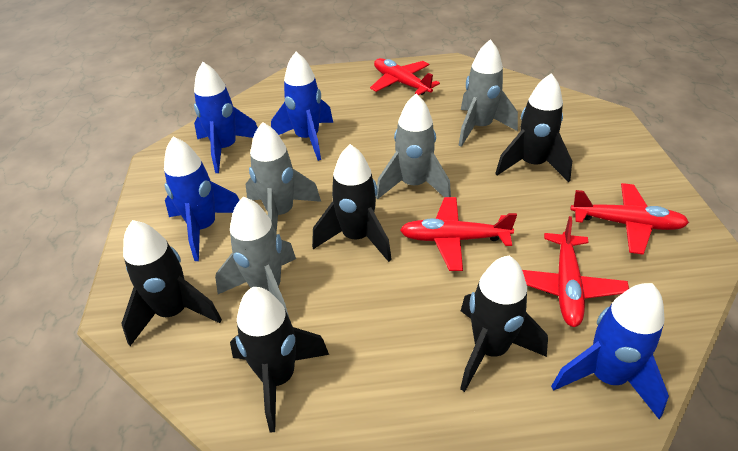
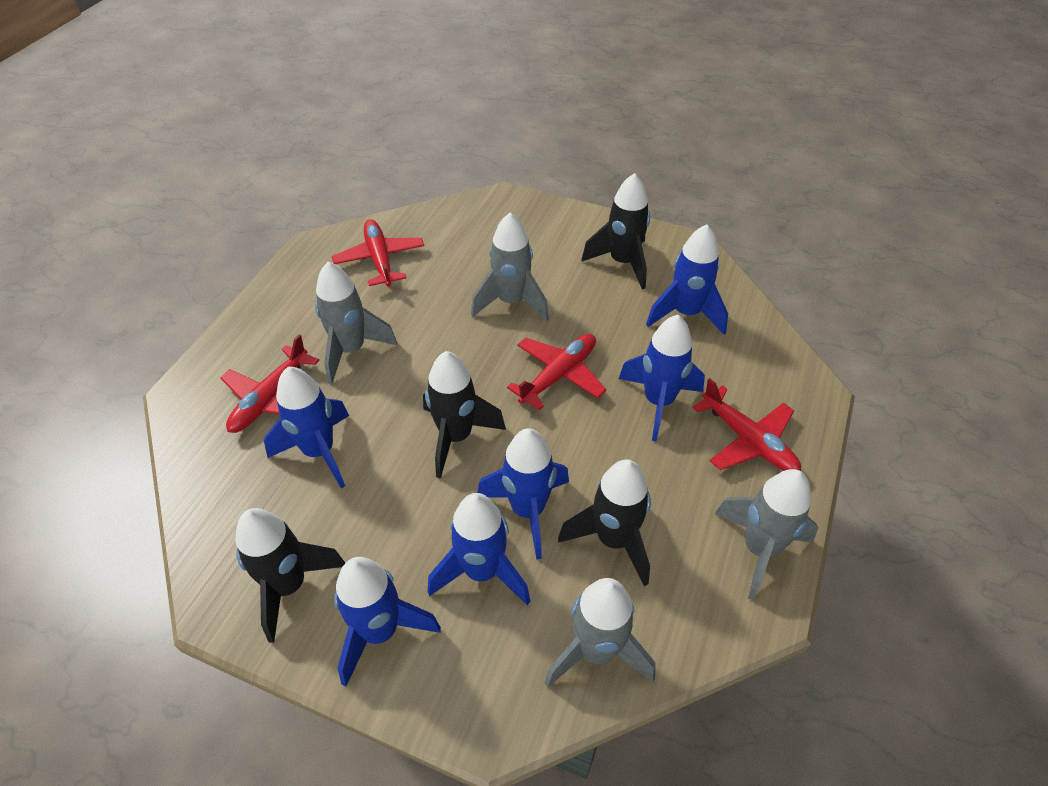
black rocket: [121,220,222,346] [230,287,329,432] [312,144,392,262] [460,256,548,392] [495,73,572,183] = 5 -> [236,508,345,643] [423,351,506,478] [558,459,651,586] [581,173,650,289] = 4
blue rocket: [164,137,240,261] [194,62,258,173] [271,52,333,161] [551,283,669,419] = 4 -> [264,367,349,488] [334,557,441,687] [428,493,530,605] [478,428,569,560] [619,315,705,441] [646,224,728,335] = 6

